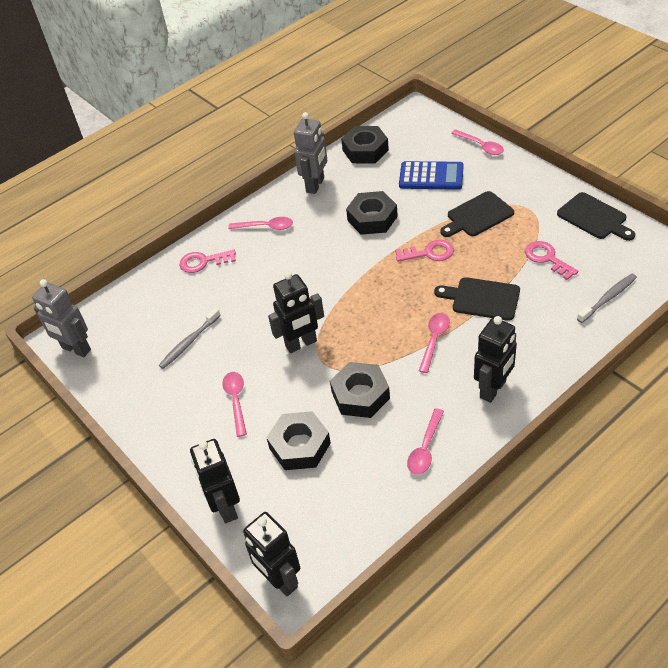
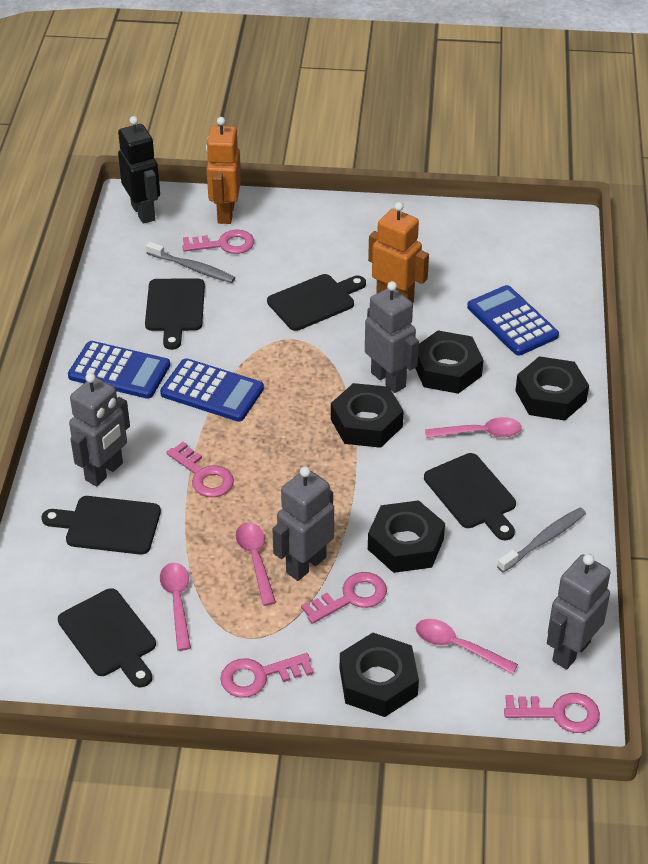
black cutting board: [434,277,520,321] [440,191,514,237] [557,192,635,241] = 3 -> [42,496,161,555] [58,588,156,687] [145,278,205,350] [267,274,366,331] [424,453,516,540] = 5
black nut: [266,411,331,470] [330,362,390,418] [341,126,389,163] [346,191,398,235] = 4 -> [331,383,404,448] [340,633,419,717] [368,500,445,573] [415,331,483,394] [515,356,589,421] = 5
black robot: [190,439,240,523] [243,512,300,597] [268,272,324,353] [474,316,517,403] = 4 -> [118,116,160,224] = 1
blue calculator: [399,161,463,190] = 1 -> [68,341,170,399] [160,358,264,422] [467,285,559,356] = 3
grey robot: [32,279,91,357] [294,112,327,194] = 2 -> [69,373,130,486] [272,466,334,581] [365,281,419,393] [547,554,611,669] = 4
orange robot: none = 0 -> [206,117,241,224] [368,202,429,303] = 2
pink key: [180,250,236,273] [395,240,454,262] [525,241,578,280] = 3 -> [166,442,234,497] [182,230,254,254] [220,653,314,698] [301,572,387,624] [504,693,600,733] = 5
pink spoon: [222,372,247,437] [228,217,293,230] [407,408,444,475] [419,313,450,373] [451,129,504,155] = 5 -> [160,563,191,651] [236,522,276,606] [416,619,518,674] [425,417,522,438] = 4

